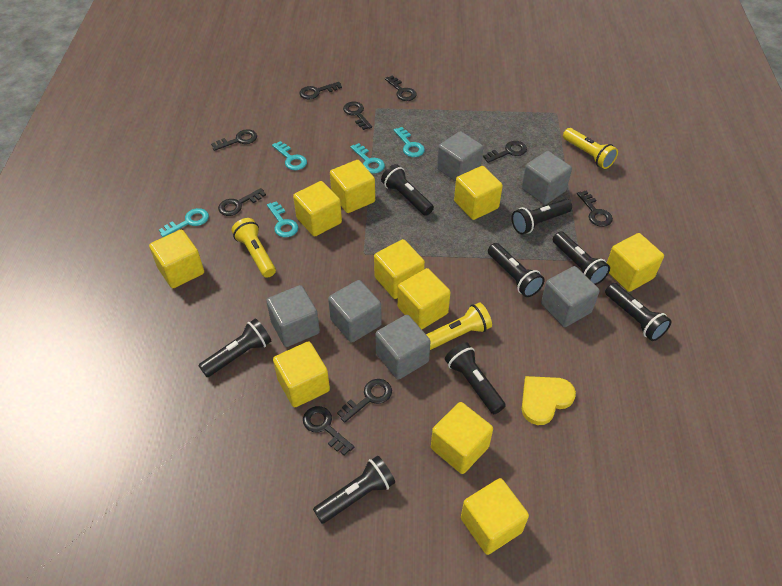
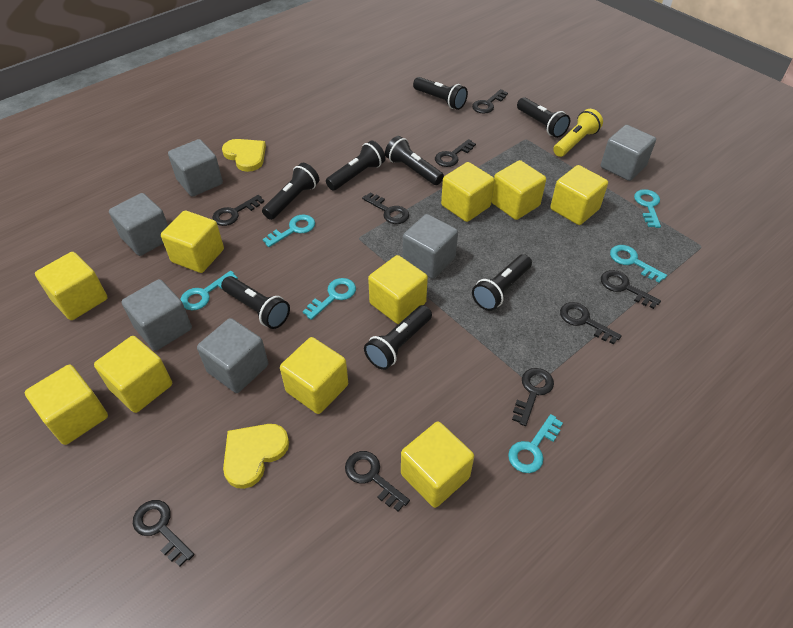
turquoise key: [159,208,209,237] [267,201,298,237] [272,141,307,170] [350,143,385,174] [394,127,425,157] = 5 -> [180,271,238,310] [263,215,315,247] [303,278,356,320] [508,414,563,473] [610,245,667,283] [634,189,661,228] = 6
yellow flashlight: [232,218,276,278] [426,302,492,350] [563,128,618,169] = 3 -> [553,109,603,157] = 1
yellow heart: [522,376,576,425] = 1 -> [222,139,266,172] [223,424,289,489] = 2

